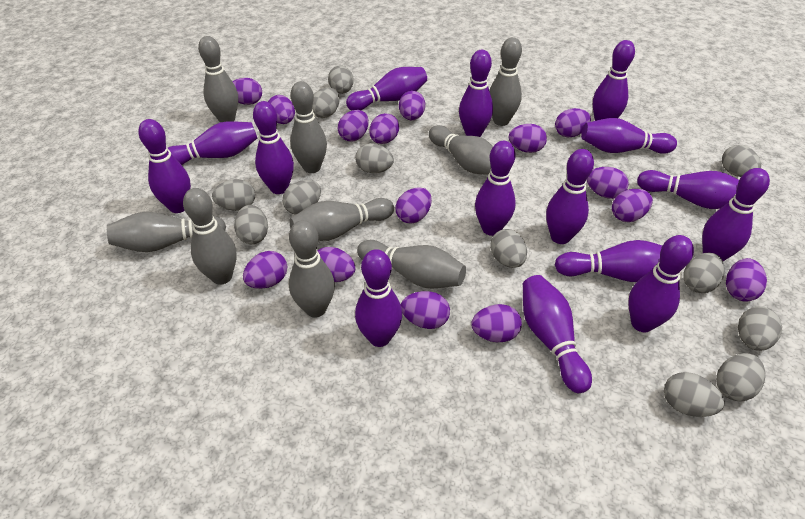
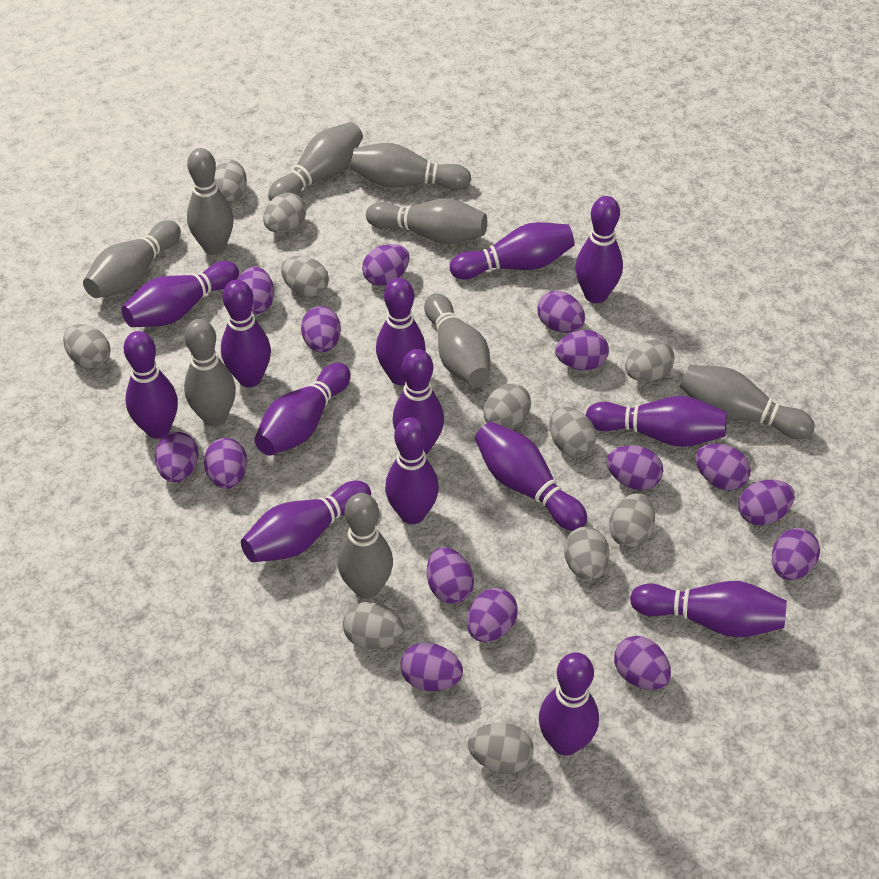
grey egg: [212,179,255,211] [234,205,268,244] [282,180,321,215] [312,88,340,118] [328,66,354,94] [355,143,394,173] [490,229,527,268] [664,372,725,417] [683,253,725,293] [716,353,765,401] [722,145,761,177] [738,306,782,351] = 12 -> [63,324,111,369] [214,160,247,204] [263,193,306,233] [281,256,329,297] [343,602,404,649] [468,723,533,774] [483,383,531,428] [549,407,596,457] [564,527,610,581] [609,493,655,548] [625,340,674,382] = 11
purple bowling pin: [138,119,191,213] [168,121,258,165] [253,101,294,194] [346,67,427,111] [355,249,402,347] [459,50,493,137] [475,141,516,236] [523,275,592,393] [546,149,594,244] [555,240,662,282] [581,118,677,154] [593,40,635,121] [628,235,694,332] [637,170,739,209] [702,168,770,261] = 15 -> [121,261,239,327] [124,331,178,439] [221,280,271,387] [241,481,371,562] [254,363,351,455] [376,278,426,385] [385,417,439,524] [393,349,444,454] [450,222,575,279] [475,422,587,531] [539,652,599,756] [575,196,623,303] [585,396,727,447] [630,581,787,637] = 14

